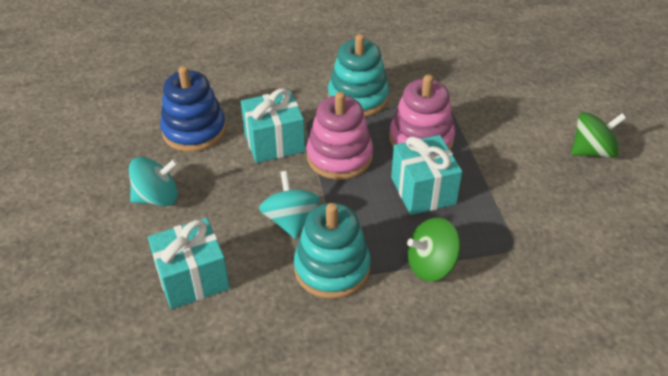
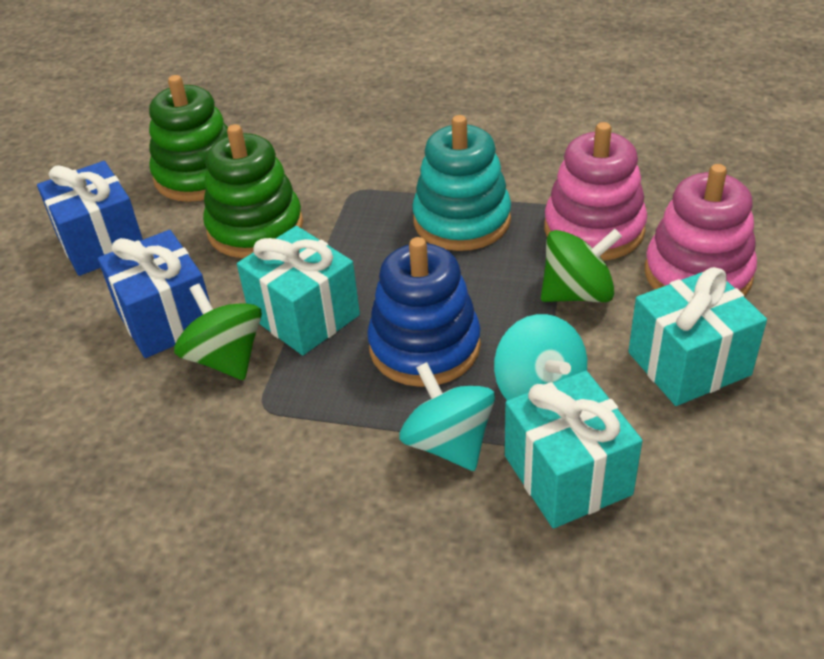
blue gift: none = 0 -> [37,161,143,276] [98,230,210,358] = 2
green stacking toy: none = 0 -> [149,75,228,202] [203,124,303,258] = 2
turquoise stacking toy: [294,203,371,299] [328,34,389,117] = 2 -> [412,115,511,251] = 1

